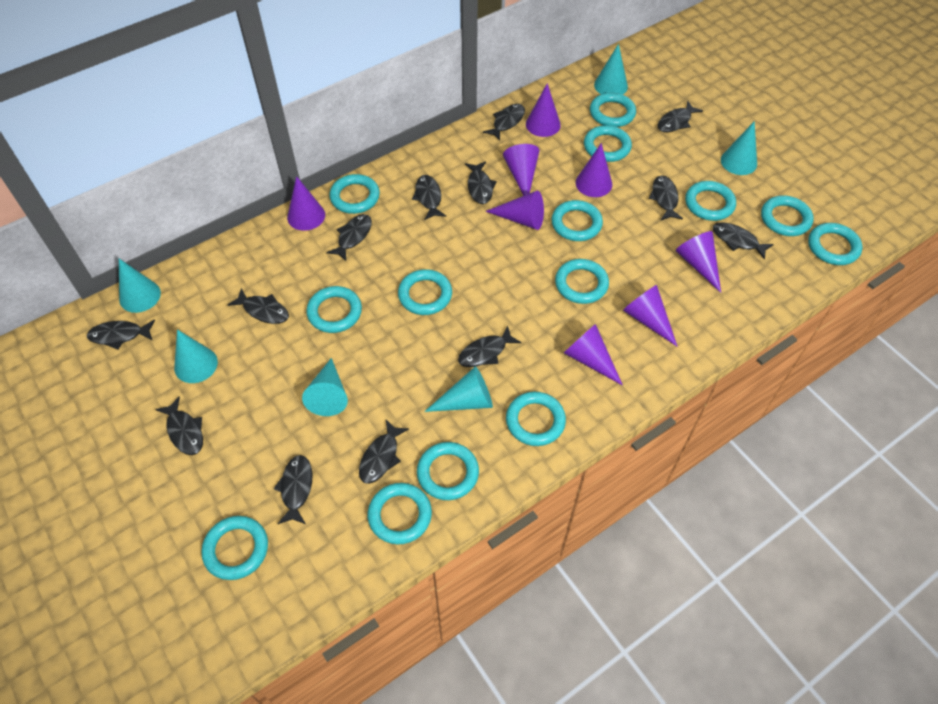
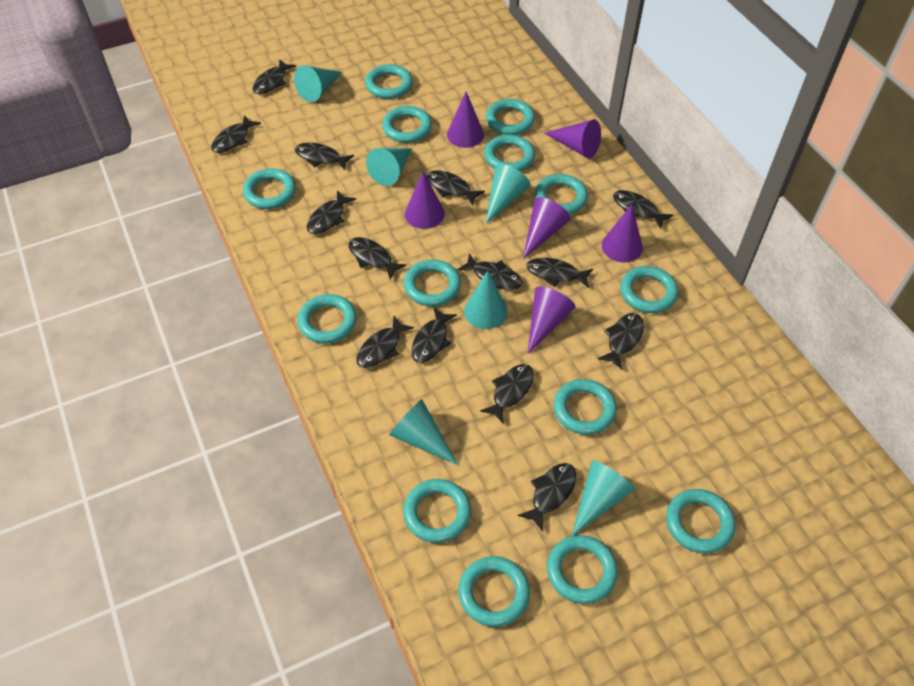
black fish: [87,320,155,350] [155,397,203,455] [228,288,289,324] [274,455,312,524] [326,214,372,261] [359,420,409,484] [412,175,446,220] [458,326,522,367] [465,161,497,204] [483,104,525,141] [648,175,683,220] [658,101,703,132] [713,222,774,260] = 13 -> [211,115,261,153] [252,59,296,94] [295,143,354,170] [307,190,356,234] [349,237,407,280] [356,316,414,368] [411,307,457,363] [427,170,485,206] [457,253,523,290] [480,364,534,424] [518,463,576,531] [526,258,593,288] [598,313,644,369] [613,190,673,229] = 14
purple cone: [287,176,325,231] [485,191,544,230] [503,144,540,196] [526,83,561,137] [564,324,623,386] [576,143,612,197] [623,285,678,347] [676,231,721,293] = 8 -> [405,171,445,229] [447,91,484,148] [523,197,571,259] [528,286,576,354] [544,119,601,159] [602,205,643,262] = 6

